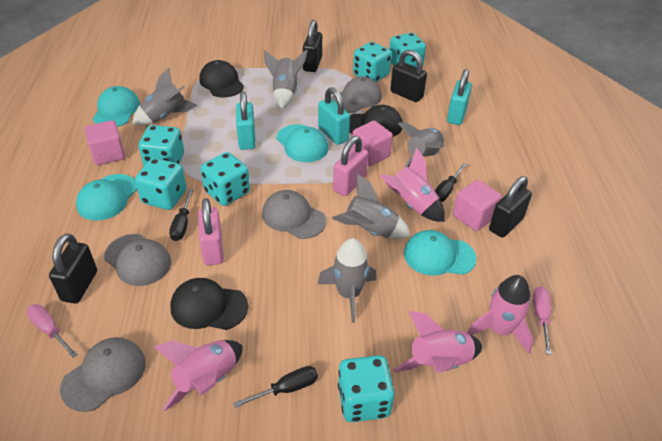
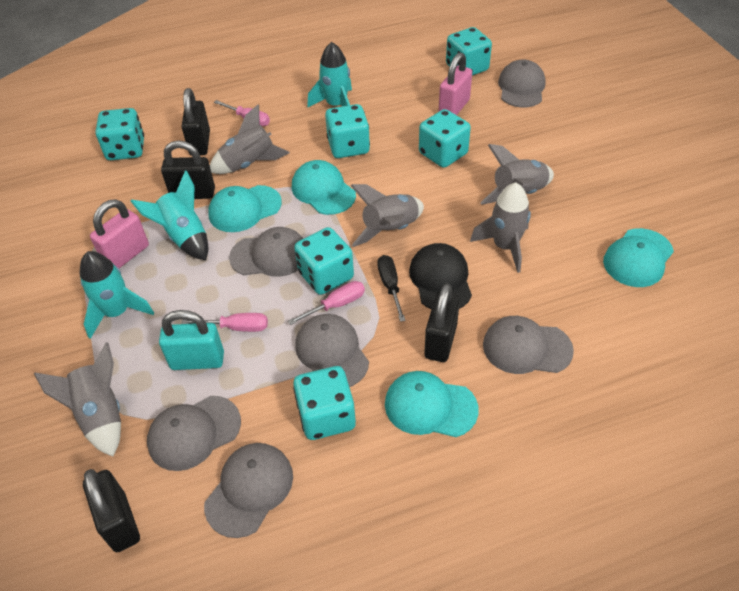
black cap: [170,278,248,330] [199,60,244,97] [349,105,402,137] = 3 -> [409,243,472,309] = 1
black screwdriver: [169,189,193,241] [234,366,318,408] [435,163,467,202] = 3 -> [377,255,406,322] = 1
grey cap: [60,337,146,412] [104,234,171,286] [262,190,326,239] [331,77,382,113] = 4 -> [147,396,241,471] [204,443,293,538] [229,227,304,277] [295,314,369,387] [483,316,574,374] [498,59,546,108] = 6
pink cube: [84,120,125,165] [352,121,393,166] [453,180,502,231] = 3 -> none = 0
pink rocket: [154,340,242,411] [380,147,445,222] [393,311,482,373] [467,275,533,354] = 4 -> none = 0
pink screwdriver: [26,304,78,358] [533,286,552,355] = 2 -> [181,313,268,332] [214,100,270,126] [288,281,365,325] = 3
turquoise padlock: [236,91,255,150] [318,87,350,145] [447,69,472,125] = 3 -> [159,310,224,370] = 1
turquoise rocket: none = 0 -> [79,251,154,339] [131,171,208,260] [307,42,352,108] = 3

